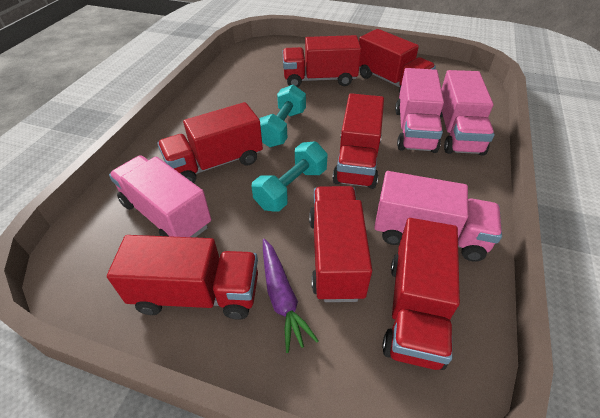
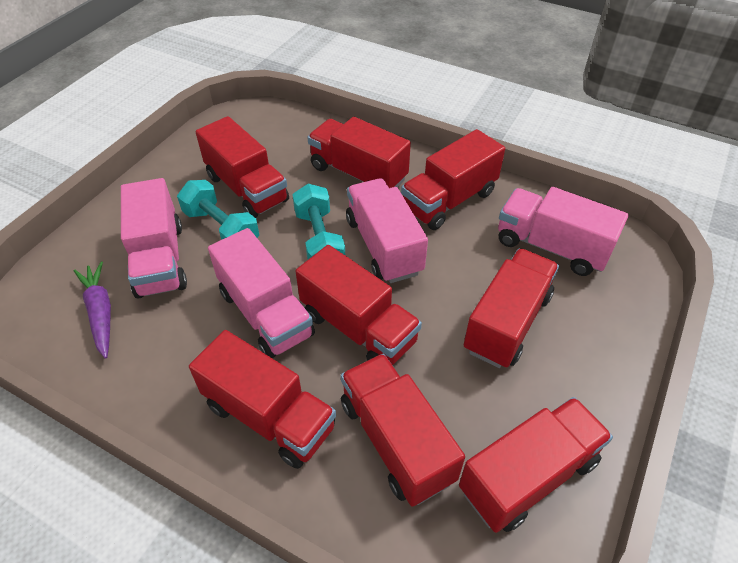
red truck: [107,235,258,320] [157,102,263,183] [283,35,361,87] [309,186,372,302] [333,93,384,189] [359,29,436,93] [382,218,460,370] = 7 -> [189,330,336,469] [196,116,289,218] [295,245,422,365] [307,117,411,188] [341,354,465,507] [401,129,505,230] [459,397,613,533] [464,248,559,368] = 8

